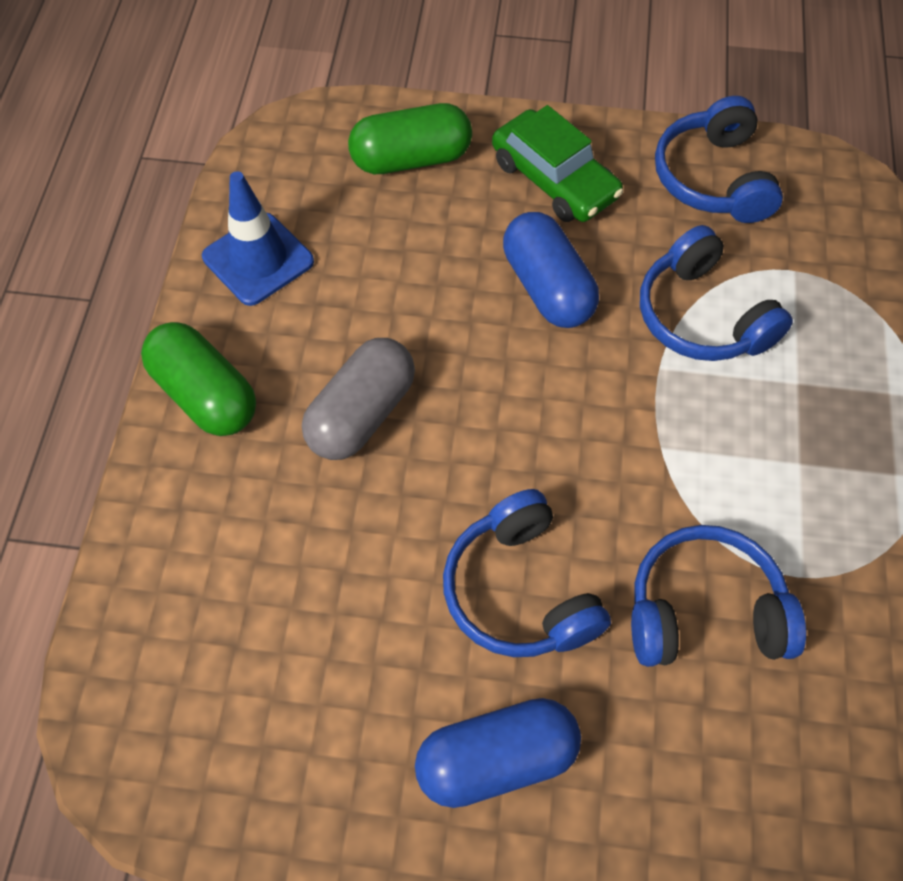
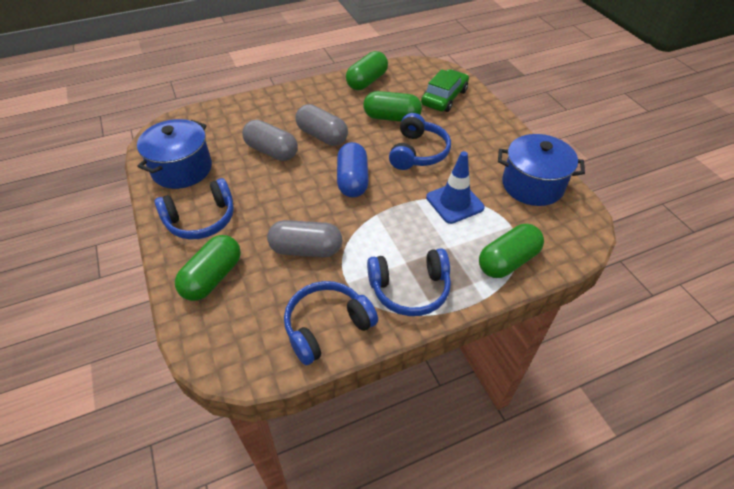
blue capsule: [415,698,581,808] [503,212,599,328] = 2 -> [337,142,369,197] = 1
blue pot: none = 0 -> [137,119,212,189] [498,134,585,206] = 2
green capsule: [141,322,256,436] [348,103,472,174] = 2 -> [175,235,241,301] [346,51,388,90] [363,91,422,122] [479,224,544,278] = 4
grey capsule: [302,338,415,460] = 1 -> [242,120,298,161] [267,220,342,257] [296,104,348,146] = 3

